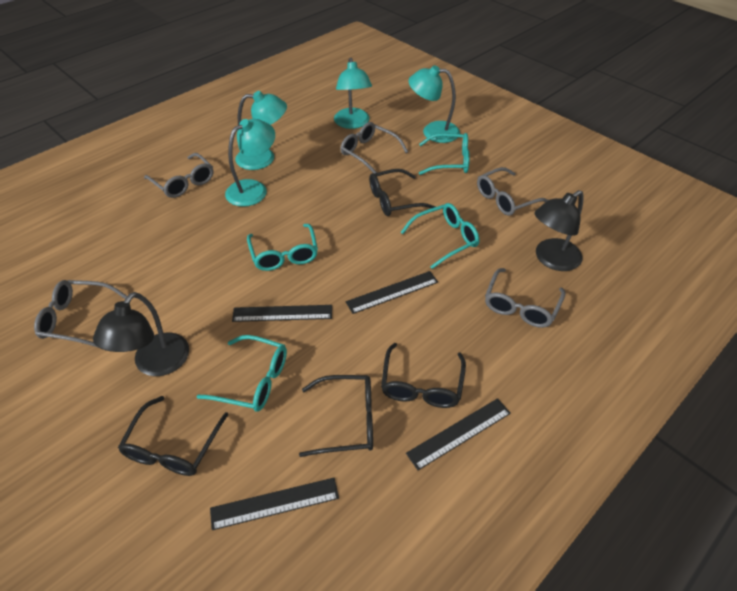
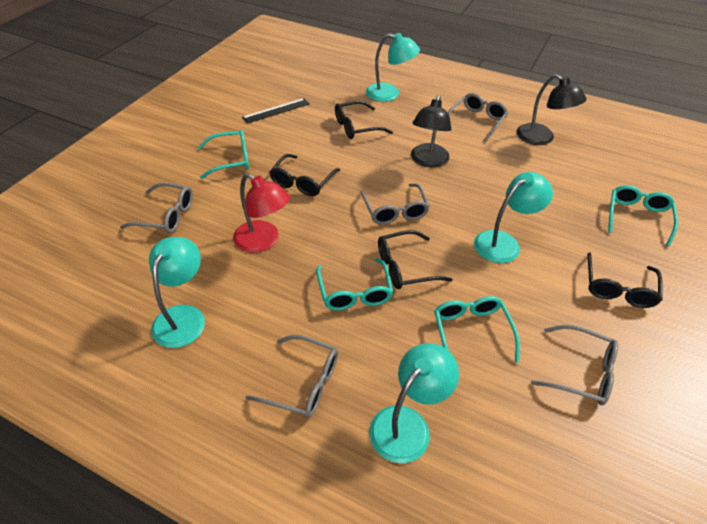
black ruler: [210,478,339,530] [232,305,332,322] [346,271,438,314] [406,398,511,470] = 4 -> [242,98,310,124] = 1
red lamp: none = 0 -> [233,173,290,253] = 1

